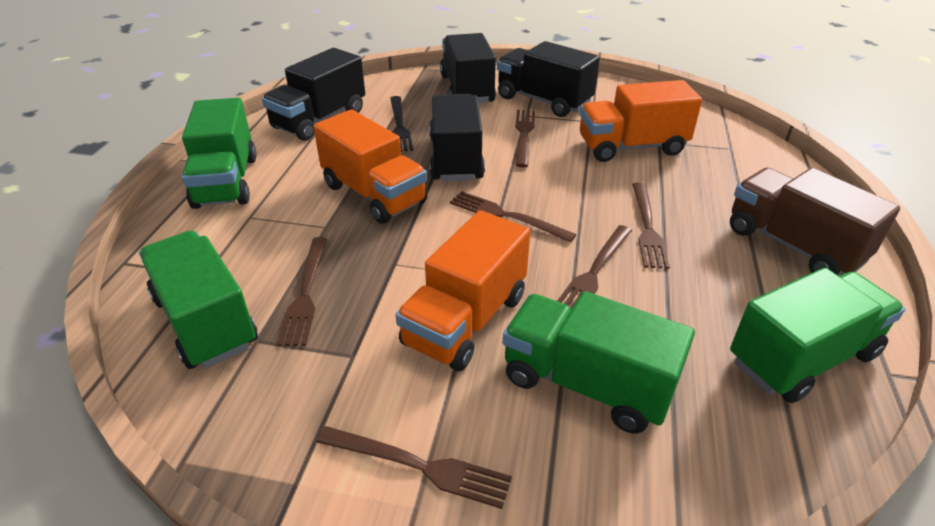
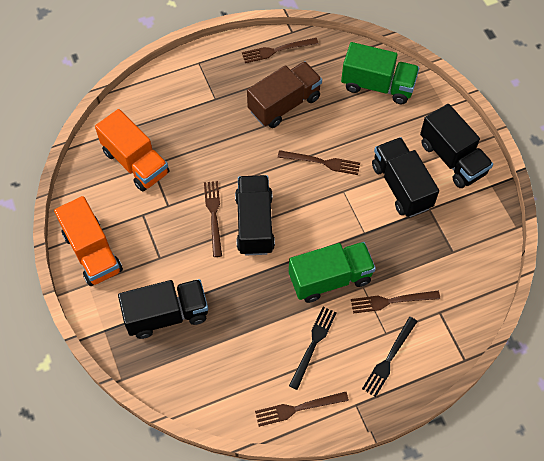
black fork: [390,96,413,152] = 1 -> [289,307,337,390] [362,317,418,397] = 2
brown fork: [277,237,327,346] [316,426,512,509] [450,191,576,243] [515,110,535,167] [557,225,632,309] [632,182,670,269] = 6 -> [204,181,222,257] [242,38,319,63] [255,392,349,427] [278,150,360,175] [351,291,440,314] = 5
green truck: [139,231,258,369] [182,98,257,209] [503,291,695,434] [730,268,905,403] = 4 -> [289,242,376,303] [341,42,419,104] = 2
orange truck: [313,110,427,224] [396,210,530,371] [580,80,702,162] = 3 -> [54,196,123,286] [95,109,169,192] = 2

